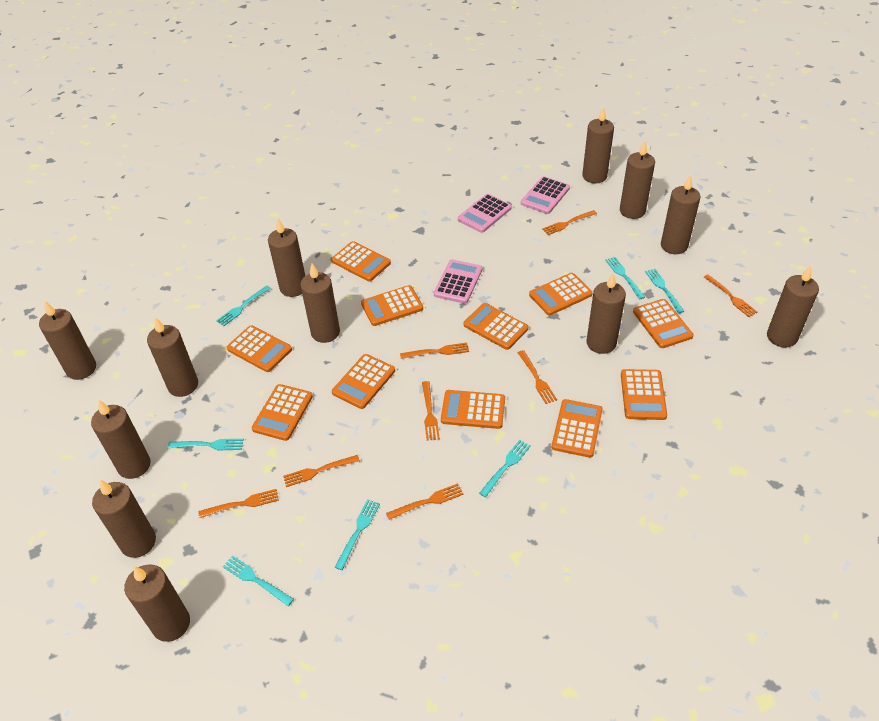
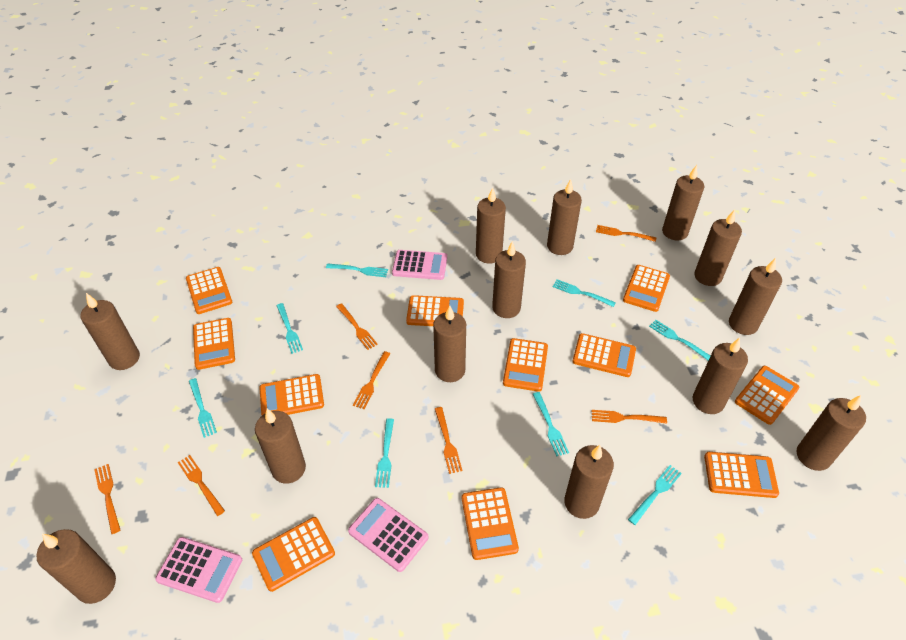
brown candle: [39,300,96,380] [91,399,151,479] [92,480,156,558] [124,564,190,642] [147,317,198,397] [268,219,305,297] [300,263,340,343] [582,106,614,183] [587,273,626,354] [620,141,655,219] [661,175,701,254] [767,265,819,348] = 12 -> [37,529,116,604] [81,293,140,370] [255,409,306,484] [433,306,466,382] [476,187,506,264] [492,241,526,318] [547,179,582,255] [564,445,614,519] [662,165,704,241] [693,337,748,414] [694,209,742,286] [729,258,782,335] [797,395,866,471] = 13
orange fork: [198,489,279,518] [283,455,360,487] [386,483,464,520] [400,343,469,359] [422,381,440,441] [518,350,557,404] [542,210,597,235] [704,274,757,317] = 8 -> [94,464,120,534] [178,455,225,516] [336,303,378,350] [353,351,390,409] [435,407,463,474] [592,410,667,424] [596,225,656,242] = 7
turquoise fork: [168,439,244,450] [216,286,271,326] [223,555,294,606] [335,499,380,570] [479,440,531,497] [605,257,645,300] [645,269,684,313] = 7 -> [189,378,217,438] [276,303,303,354] [326,263,388,277] [375,418,394,488] [533,392,569,457] [553,279,616,307] [628,465,682,525] [649,320,710,360] = 8

